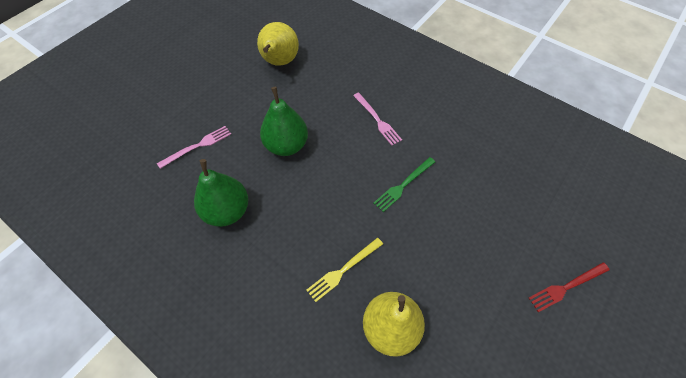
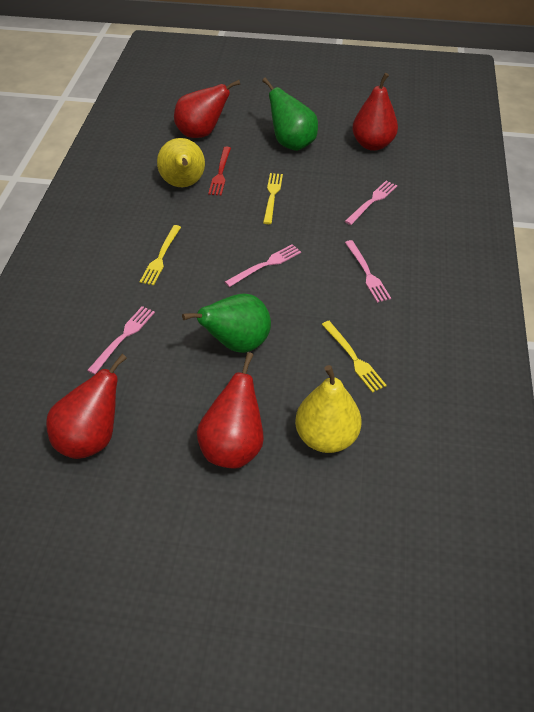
green fork: [374,157,435,212] = 1 -> none = 0
pink fork: [157,126,231,169] [353,92,402,146] = 2 -> [87,306,155,374] [225,244,301,287] [345,181,397,225] [345,240,391,303] = 4
red pear: none = 0 -> [46,354,127,459] [174,80,241,138] [197,352,264,468] [352,73,398,151] = 4
yellow fork: [307,238,383,302] = 1 -> [140,225,181,285] [263,173,283,224] [321,321,387,393] = 3

